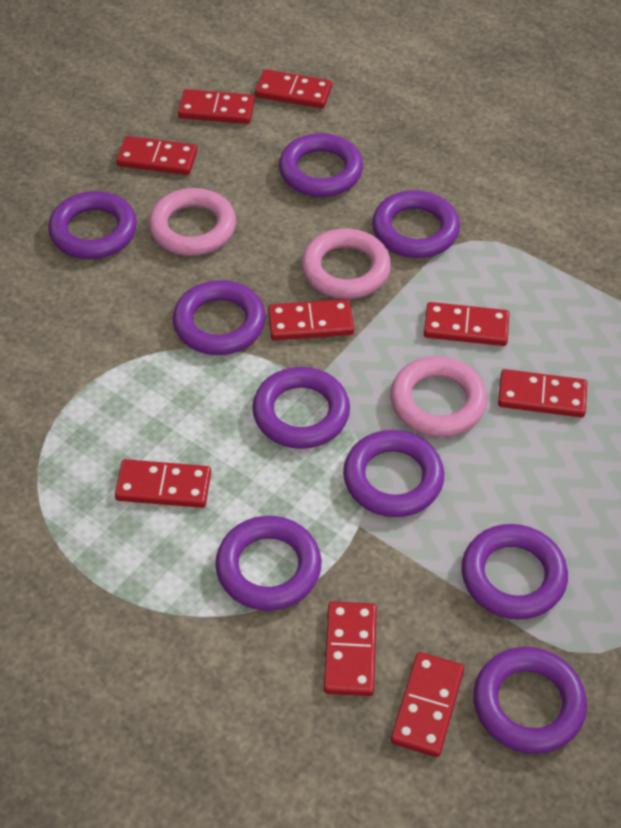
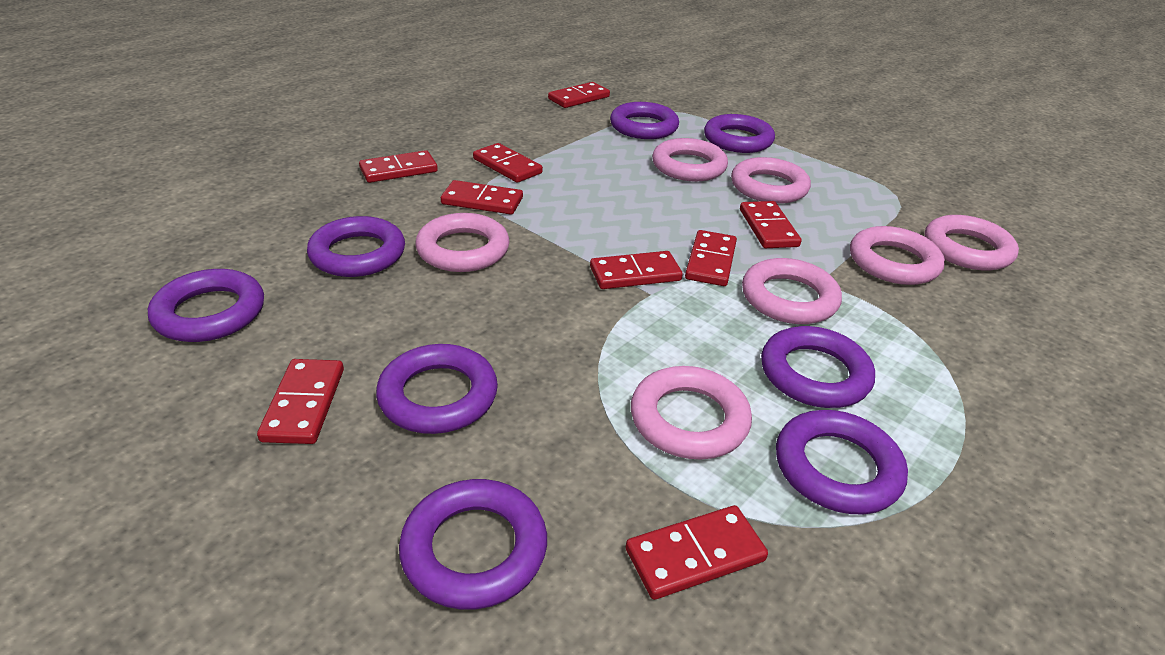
pink ring: [148,188,236,256] [302,229,391,299] [390,356,487,437] = 3 -> [415,213,510,272] [631,366,752,459] [652,138,728,182] [731,157,811,204] [742,258,842,324] [850,226,945,285] [925,215,1019,271] = 7
purple ring: [48,191,137,259] [173,280,266,355] [215,516,321,611] [252,367,350,449] [279,133,363,197] [343,430,444,517] [372,190,460,258] [461,524,568,620] [473,647,587,754] = 9 -> [148,269,264,342] [307,216,405,277] [376,344,498,434] [399,479,547,610] [610,102,679,139] [704,114,775,153] [761,326,875,408] [776,410,908,514] = 8

